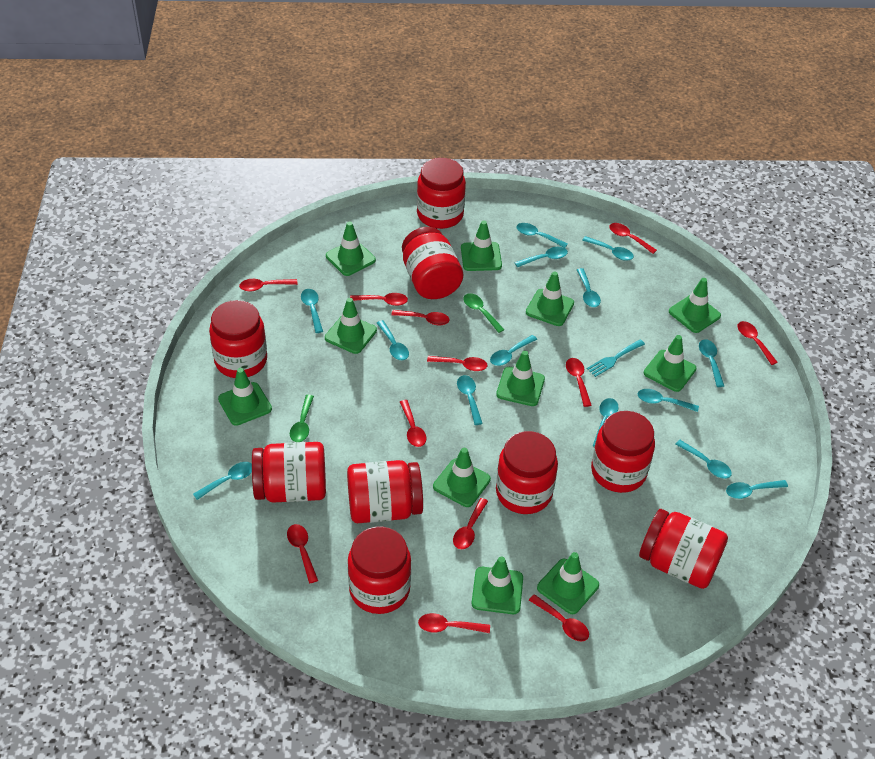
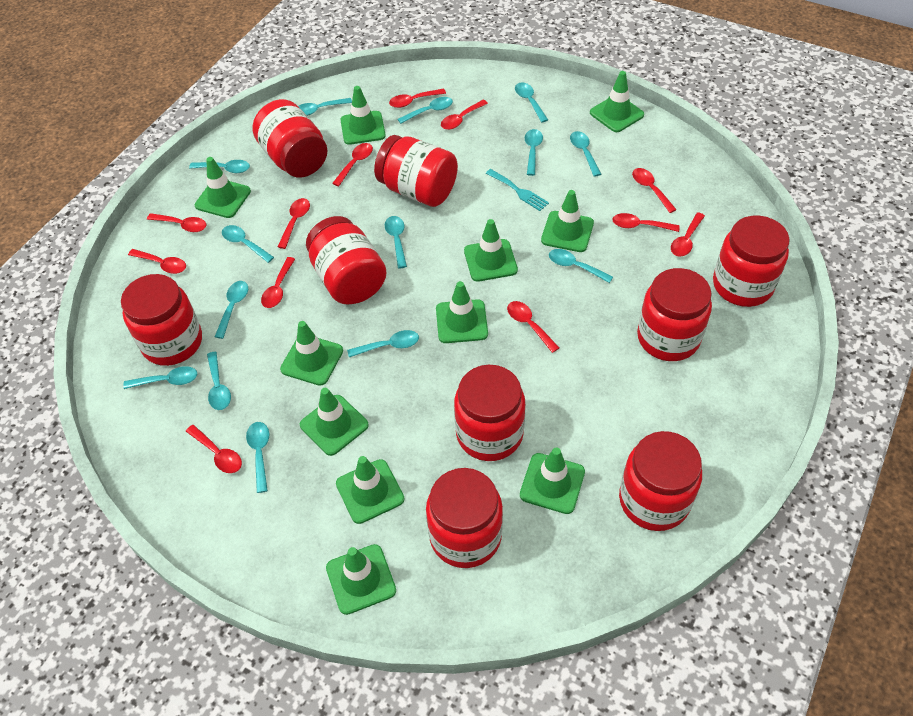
green spoon: [290,395,314,442] [463,293,505,333] = 2 -> none = 0

